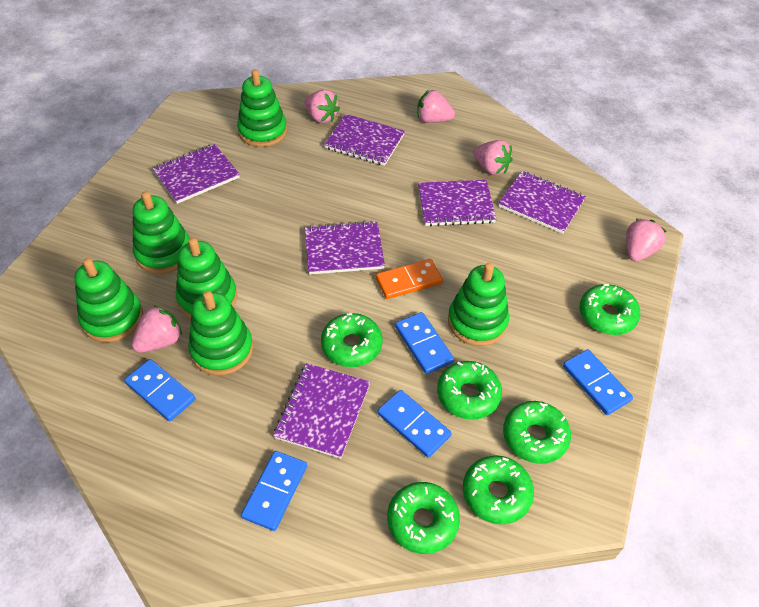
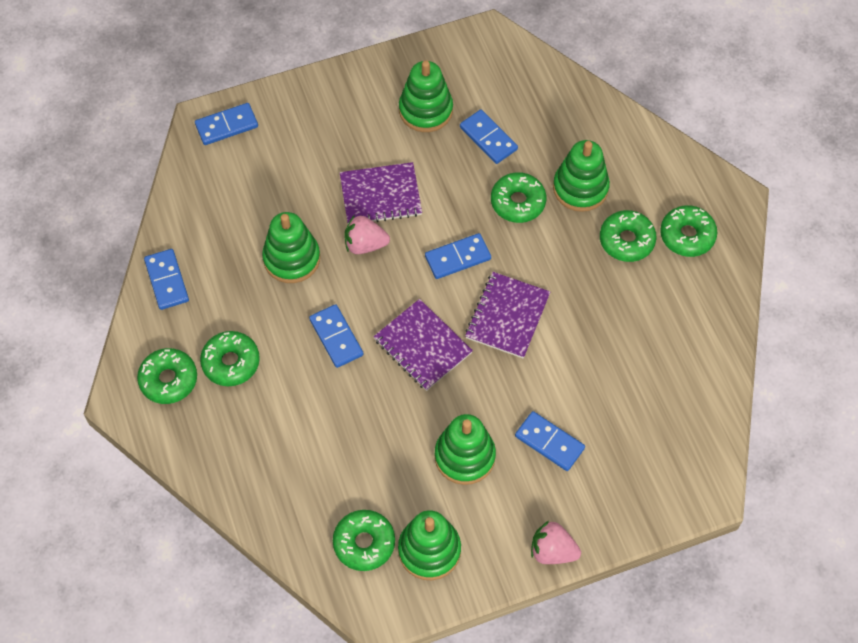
blue domino: [124,359,195,421] [241,451,307,531] [377,390,452,458] [395,312,454,374] [563,349,633,415] = 5 -> [144,249,189,310] [195,103,258,145] [309,304,363,368] [425,233,491,279] [460,109,518,164] [515,411,585,471] = 6
green stacking toy: [74,258,143,342] [133,191,190,274] [176,238,237,318] [188,291,253,376] [237,69,287,147] [448,263,509,346] = 6 -> [262,212,320,283] [398,510,461,580] [399,60,453,132] [434,414,496,485] [553,140,610,212] = 5
orange domino: [376,259,443,299] = 1 -> none = 0
pink strawberry: [132,305,182,353] [304,90,340,123] [417,90,455,123] [473,140,513,175] [626,219,667,262] = 5 -> [344,215,390,254] [531,521,581,564] = 2
purple notebook: [152,144,240,204] [273,363,370,459] [305,221,385,275] [324,114,405,166] [418,180,496,226] [499,171,586,234] = 6 -> [340,162,422,223] [373,299,473,391] [465,272,550,358] = 3

